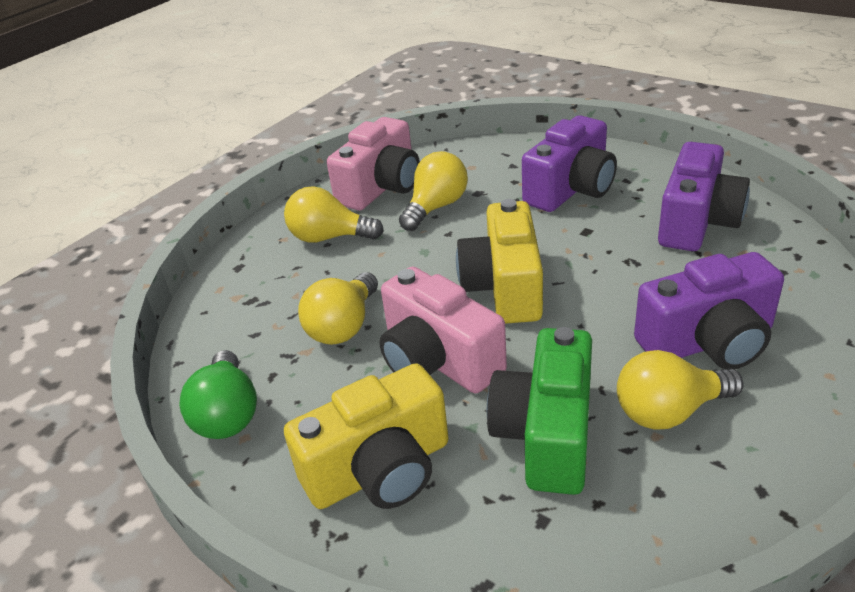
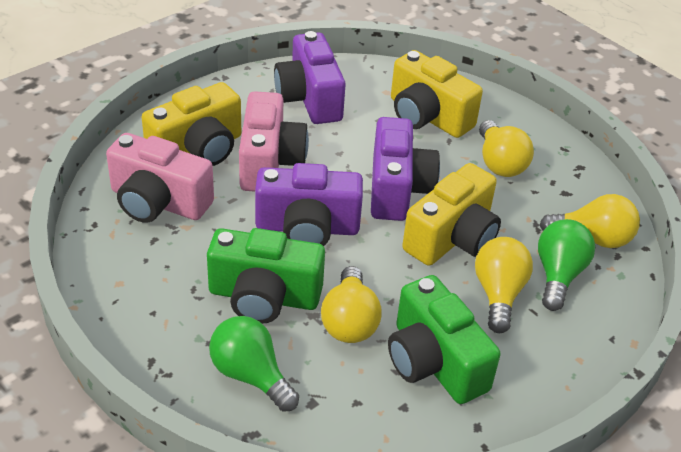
green camera: [487,327,592,495] = 1 -> [207,228,325,324] [388,275,500,404] = 2
green light bulb: [179,350,257,439] = 1 -> [209,316,299,411] [538,219,595,311] = 2
yellow camera: [284,363,449,509] [456,199,543,324] = 2 -> [142,82,241,166] [391,50,483,138] [402,163,501,266] = 3

